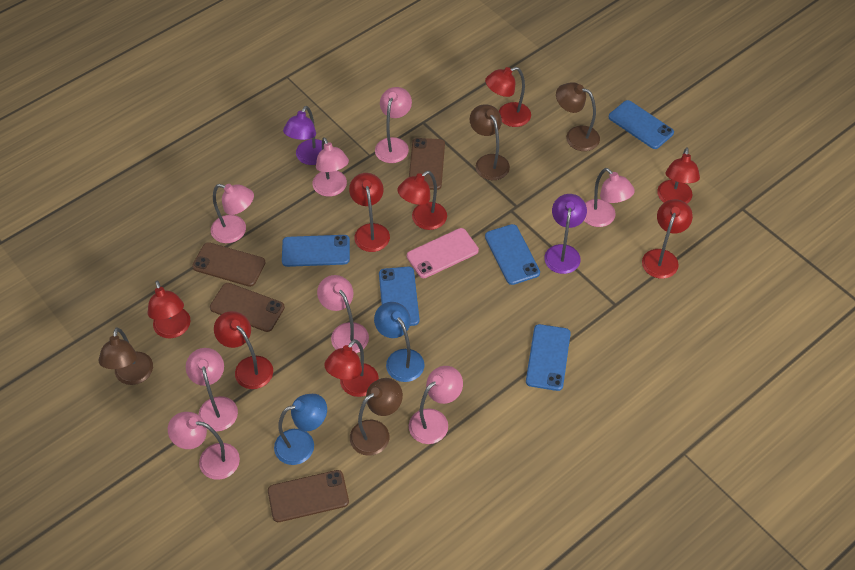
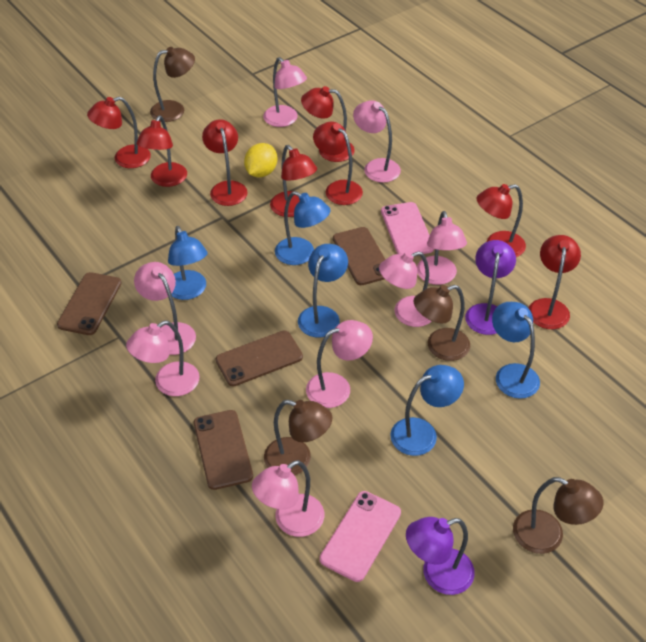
blue lamp: [274,394,327,465] [374,302,425,382] = 2 -> [168,226,208,300] [275,191,331,265] [298,244,348,337] [390,365,464,456] [492,302,540,399] = 5
blue phone: [282,235,350,267] [379,267,420,326] [485,224,540,285] [526,324,571,391] [609,100,674,149] = 5 -> none = 0
pink phone: [407,228,479,278] = 1 -> [320,491,401,582] [381,202,434,255] = 2
yellow lemon: none = 0 -> [244,143,277,177] = 1

